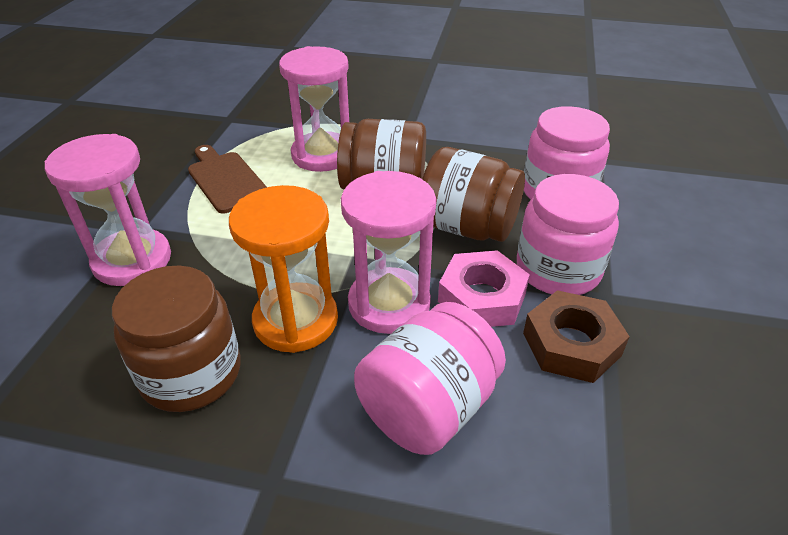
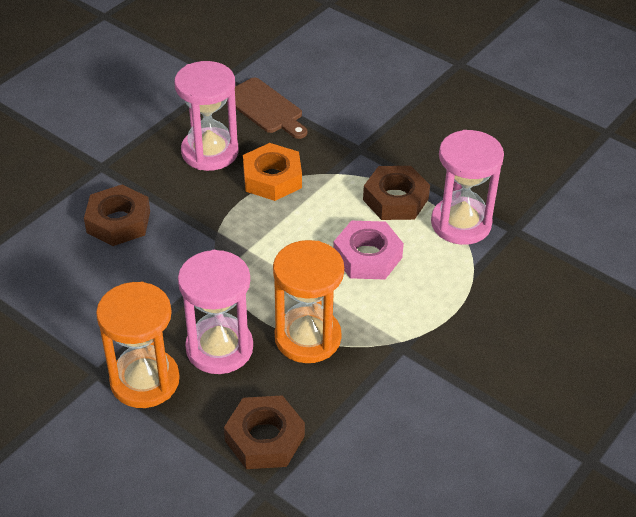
brown jar: [112,266,241,412] [337,119,426,189] [422,147,525,242] = 3 -> none = 0
brown nut: [523,290,630,383] = 1 -> [84,185,150,246] [224,395,305,469] [363,166,430,220] = 3
orange hourglass: [229,185,338,353] = 1 -> [96,282,180,408] [273,240,344,363] = 2
orange nut: none = 0 -> [243,143,302,201] = 1
pink jar: [354,302,506,455] [517,174,619,295] [524,106,610,200] = 3 -> none = 0

